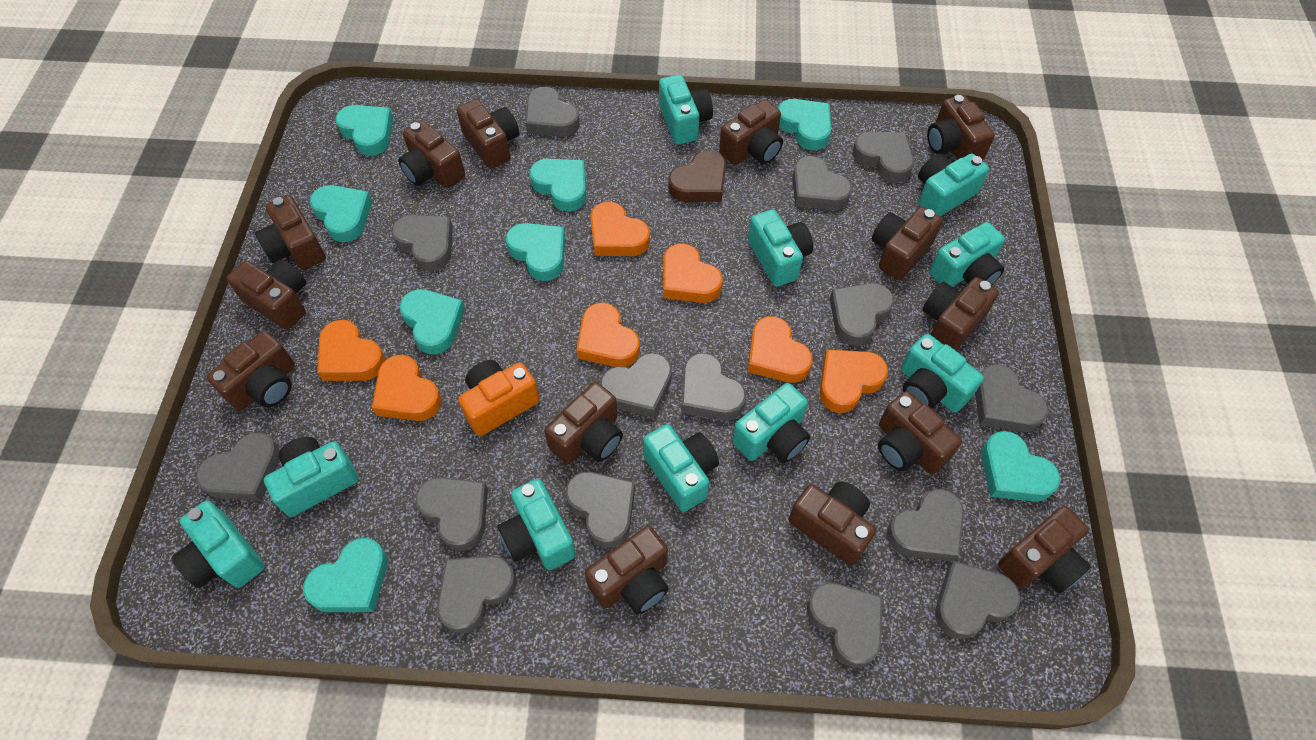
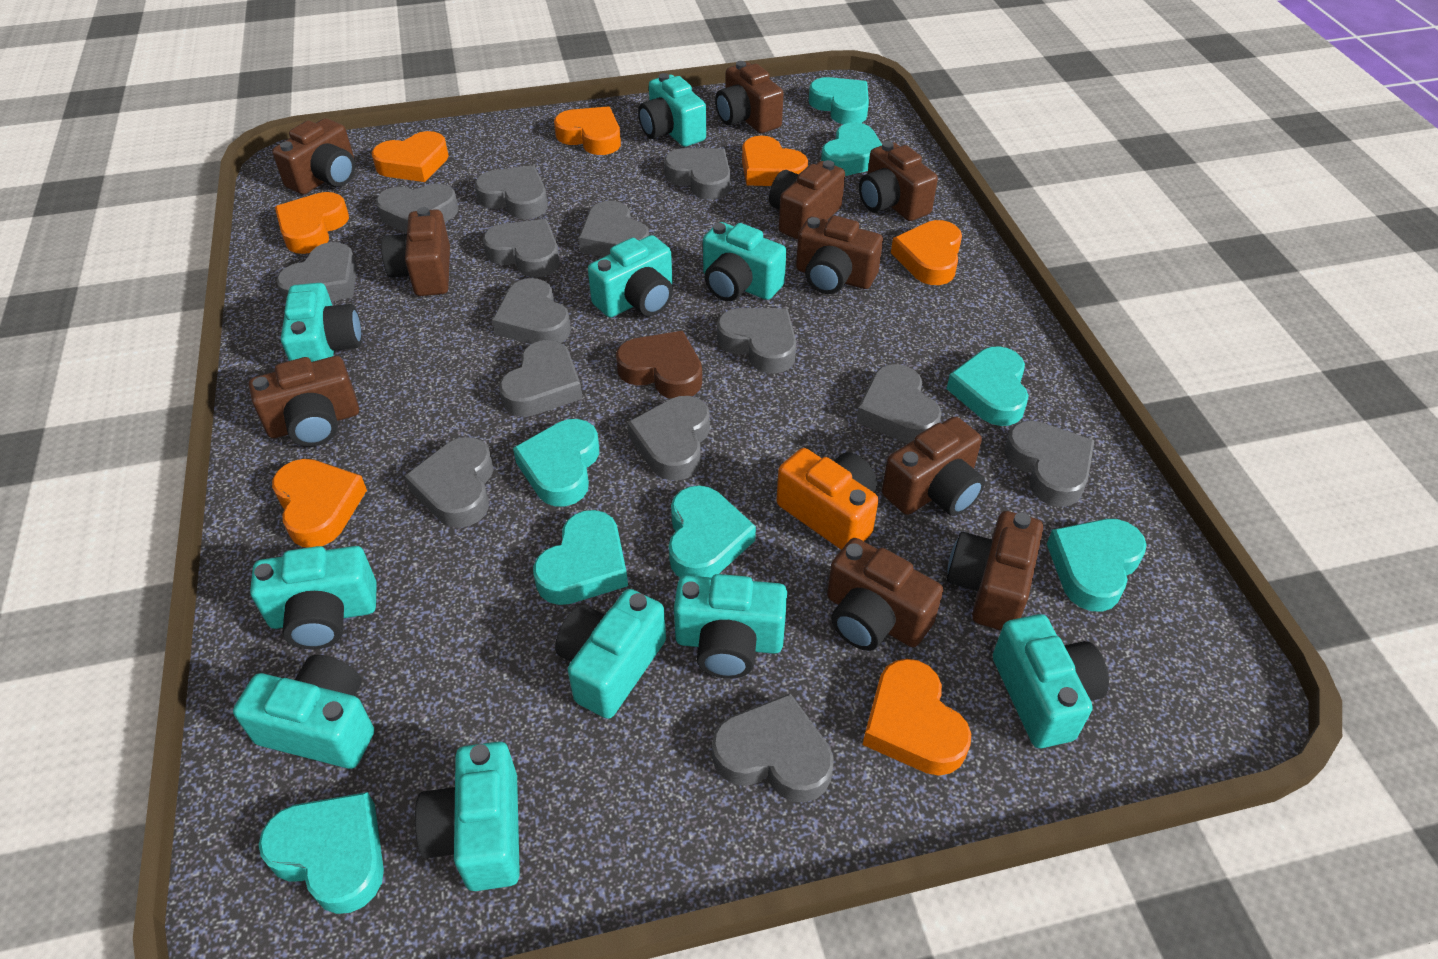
brown camera: [207,331,295,411] [227,259,306,330] [255,195,326,270] [398,120,465,188] [457,99,519,169] [544,382,623,464] [585,526,669,614] [719,100,783,165] [788,481,876,565] [872,207,943,280] [878,391,962,474] [923,277,999,351] [927,95,995,160] [998,506,1091,593] = 14 -> [249,356,359,446] [272,118,355,195] [381,207,450,296] [715,61,783,133] [769,160,845,240] [796,215,883,294] [827,538,943,651] [859,141,938,221] [882,416,985,516] [947,511,1043,630] = 10
grey heart: [196,433,280,501] [392,215,453,271] [416,477,488,551] [437,556,516,634] [526,87,580,137] [566,472,635,548] [600,353,672,418] [681,353,746,420] [792,156,852,210] [807,583,882,668] [830,283,894,346] [852,131,914,183] [887,489,964,561] [935,561,1020,640] [975,364,1048,432] = 15 -> [277,242,357,301] [376,184,459,233] [405,437,494,528] [475,165,548,219] [483,219,560,277] [492,278,571,344] [499,340,583,417] [579,201,649,257] [627,396,710,480] [664,148,731,200] [712,693,834,802] [717,308,796,374] [856,364,942,443] [1005,421,1095,507] = 14

